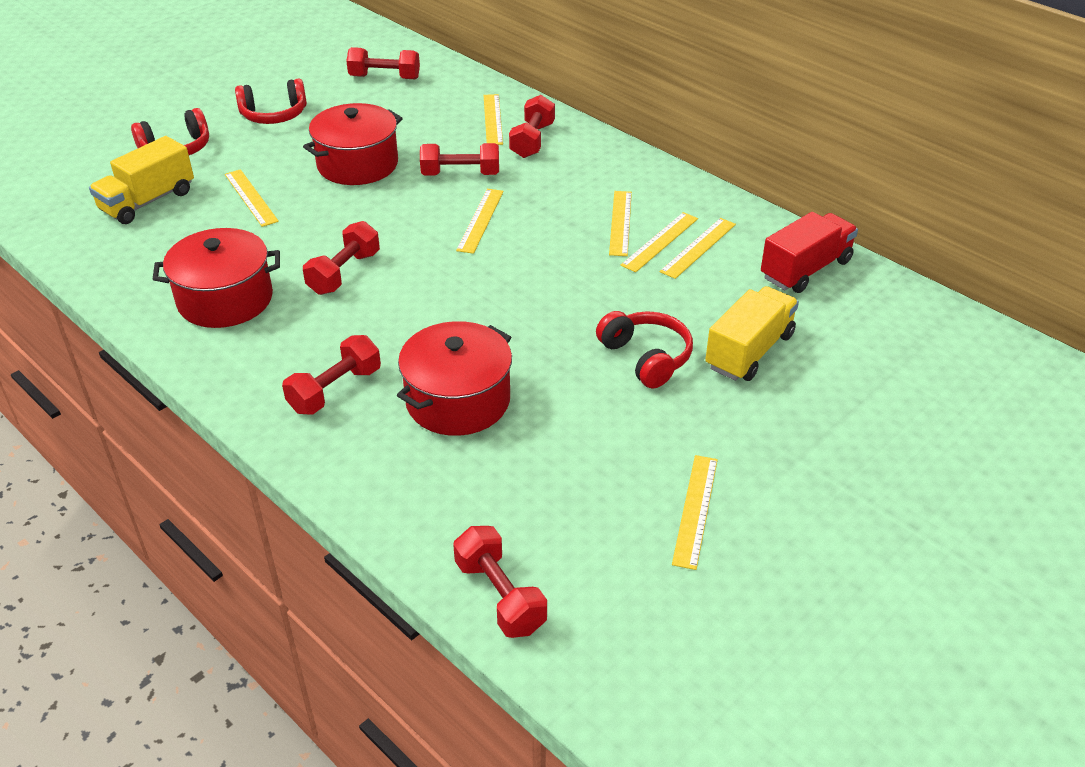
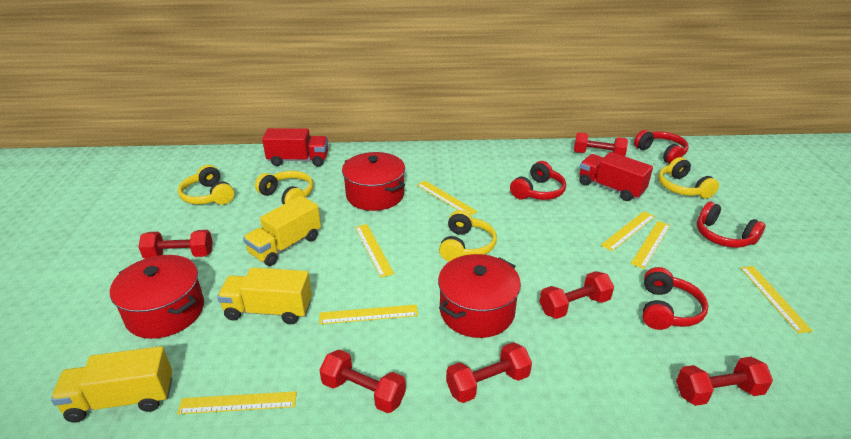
red headphones: [131,108,209,155] [235,79,307,124] [596,311,693,389] = 3 -> [510,161,566,200] [634,130,689,164] [643,267,708,330] [697,202,765,248] = 4
red truck: [761,212,858,293] = 1 -> [262,128,328,166] [579,152,653,201] = 2
yellow headphones: none = 0 -> [178,165,234,205] [255,171,313,205] [439,210,497,262] [658,157,719,199] = 4
yellow truck: [89,136,194,224] [705,286,799,381] = 2 -> [51,346,172,422] [217,268,312,324] [243,196,321,266] = 3

